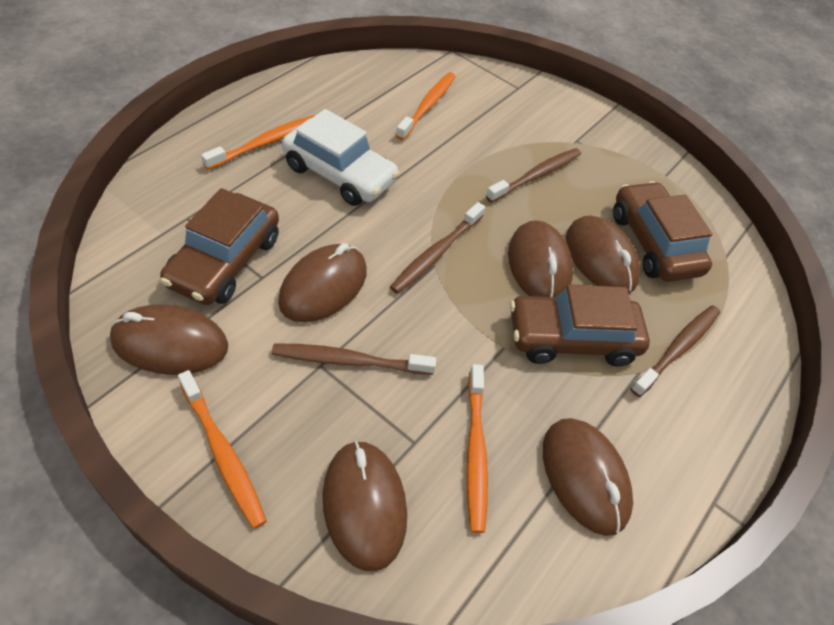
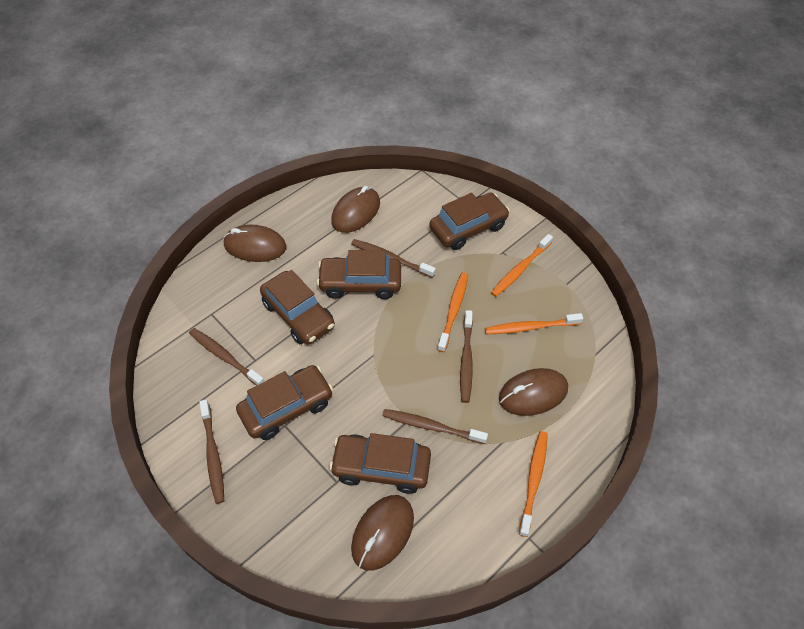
brown car: [160,188,279,305] [510,284,650,366] [613,181,712,282] = 3 -> [236,365,333,440] [260,270,335,345] [317,250,401,299] [329,433,431,494] [429,192,510,250] = 5
brown mouse: [110,304,228,375] [278,243,367,322] [322,441,407,571] [508,220,573,297] [543,418,633,536] [566,216,641,293] = 6 -> [223,225,287,262] [331,186,380,233] [351,495,414,571] [499,368,568,416] = 4
brown toothbrush: [272,343,436,375] [390,202,485,294] [486,148,581,203] [631,305,720,397] = 4 -> [189,328,265,386] [199,400,224,504] [351,239,436,278] [382,409,488,444] [460,310,473,403] = 5
white car: [282,109,400,206] = 1 -> none = 0

